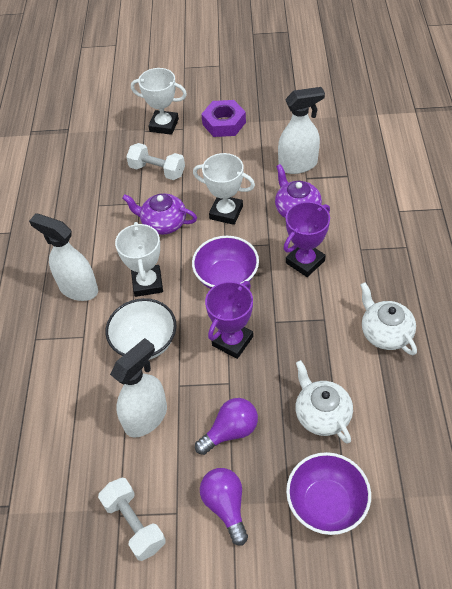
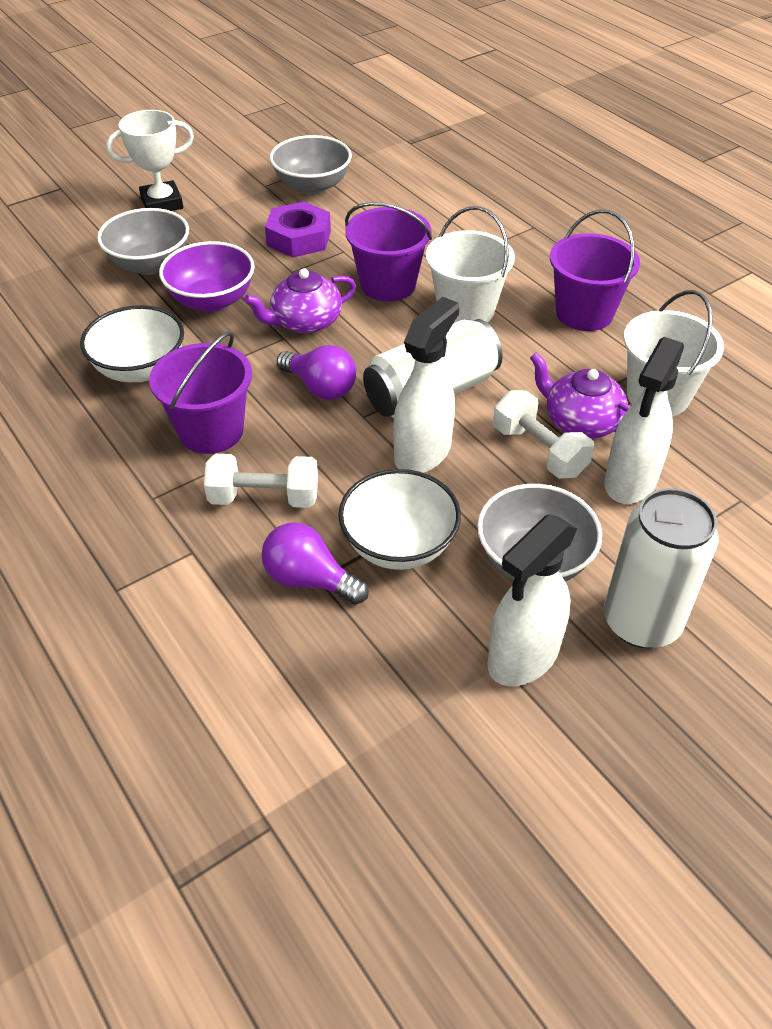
grey bowl: none = 0 -> [97,208,189,275] [270,135,352,195] [477,484,602,582] = 3
purple bowl: [192,236,259,289] [286,452,371,535] = 2 -> [159,241,255,312] = 1
purple bucket: none = 0 -> [149,331,252,454] [345,202,432,302] [550,210,640,331] = 3
purple trophy: [205,281,253,359] [284,201,330,277] = 2 -> none = 0
white bowl: [105,298,177,360] = 1 -> [80,305,184,382] [338,469,461,570] = 2
white bucket: none = 0 -> [426,206,515,323] [624,290,724,416] = 2
white can: none = 0 -> [363,319,503,418] [604,488,719,648] = 2
white teapot: [295,360,353,444] [360,282,417,355] = 2 -> none = 0
white trophy: [115,222,163,297] [131,68,187,135] [193,153,255,225] = 3 -> [106,110,194,211] = 1

